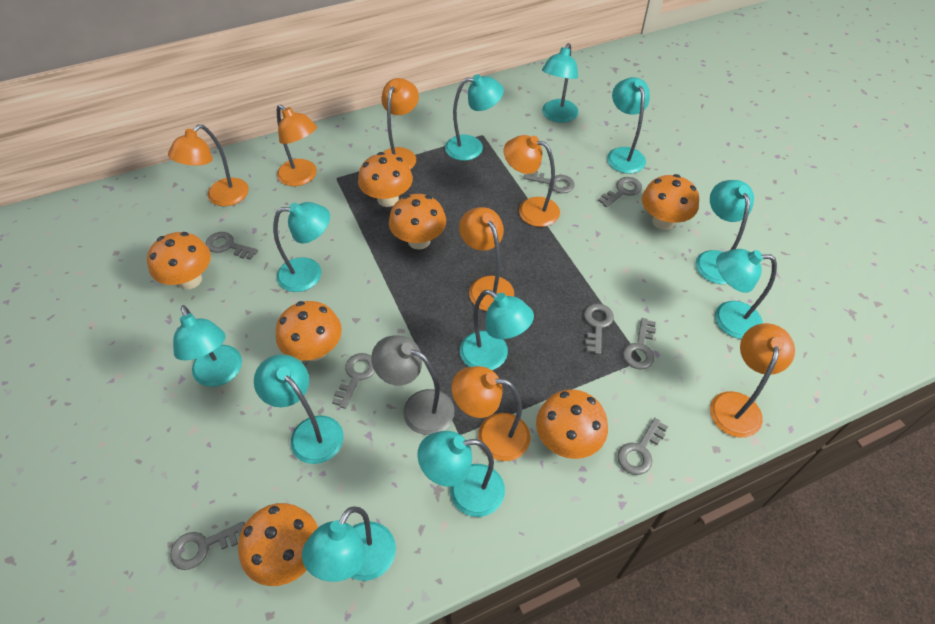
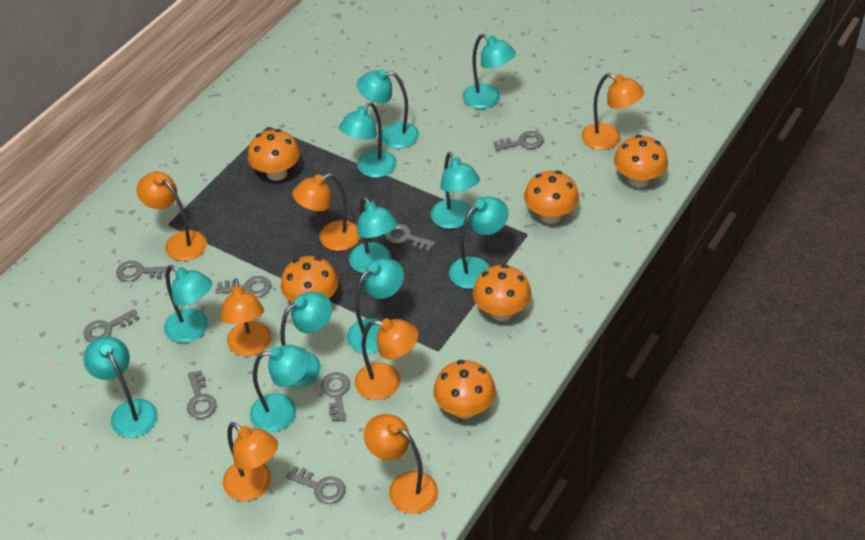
grey lamp: [371,335,455,435] = 1 -> none = 0
orange mushroom: [147,232,211,289] [238,503,318,586] [276,301,342,361] [358,152,413,207] [389,194,446,250] [536,389,608,459] [642,174,699,230] = 7 -> [248,129,300,181] [281,256,338,303] [433,360,496,419] [473,264,531,321] [524,171,579,224] [614,135,668,188] = 6

